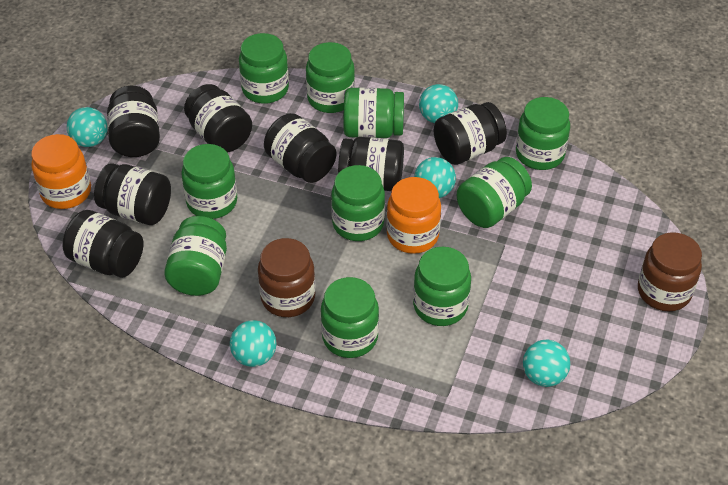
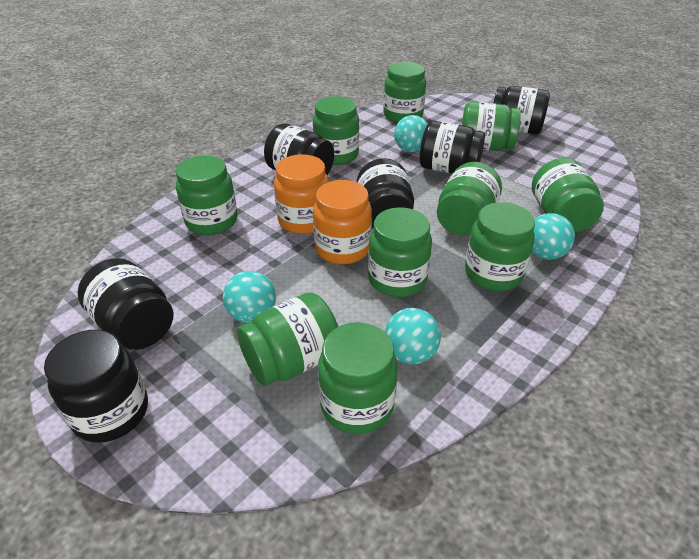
black jar: [62,210,144,278] [94,163,171,225] [107,86,160,157] [184,84,252,153] [264,113,336,183] [338,137,404,191] [434,102,507,165] = 7 -> [44,330,148,443] [78,258,173,350] [264,124,334,175] [356,158,414,229] [420,121,485,174] [494,86,550,134] = 6
brown jar: [258,238,315,317] [638,232,702,311] = 2 -> none = 0
turquoise ball: [67,107,108,147] [230,320,276,367] [414,157,456,198] [419,84,458,123] [523,340,570,387] = 5 -> [223,271,276,323] [384,308,441,364] [394,115,428,152] [532,213,575,260] = 4

